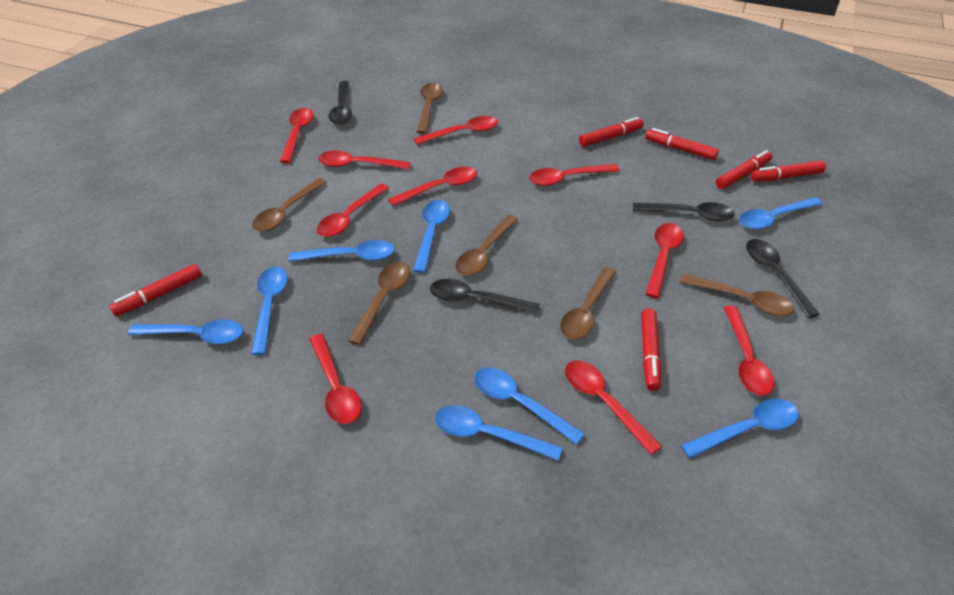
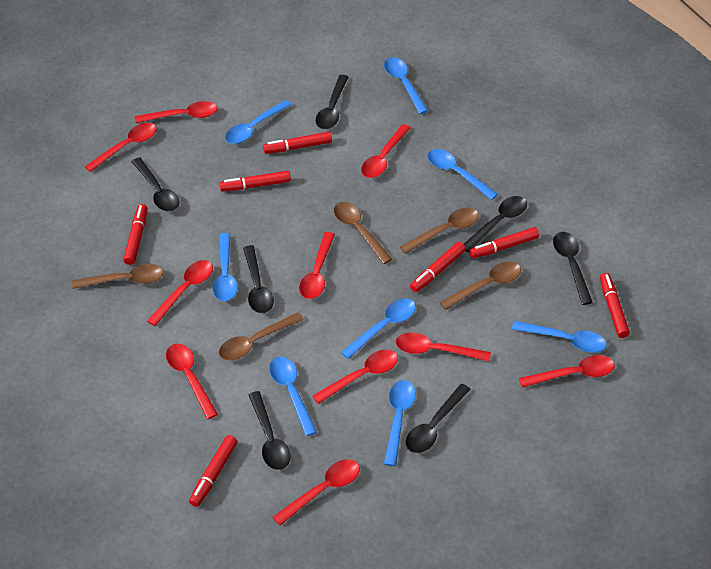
black spoon: [328,81,352,125] [430,279,540,314] [633,202,735,221] [746,239,820,318] = 4 -> [131,157,179,211] [243,245,274,313] [249,391,291,470] [316,75,348,129] [406,384,471,453] [464,196,527,252] [553,232,593,305] = 7
brown spoon: [252,178,327,232] [348,262,410,345] [417,83,443,134] [456,215,518,276] [560,267,616,339] [680,273,794,316] = 6 -> [72,264,164,289] [219,312,304,360] [334,202,392,264] [400,208,479,254] [440,262,521,310] = 5
red marker: [109,264,202,316] [579,117,644,147] [641,309,661,391] [645,128,719,160] [716,150,772,189] [751,161,826,182] = 6 -> [123,204,147,265] [189,435,237,507] [220,171,291,192] [263,132,332,154] [410,242,466,292] [469,227,539,259] [600,273,630,338] = 7

